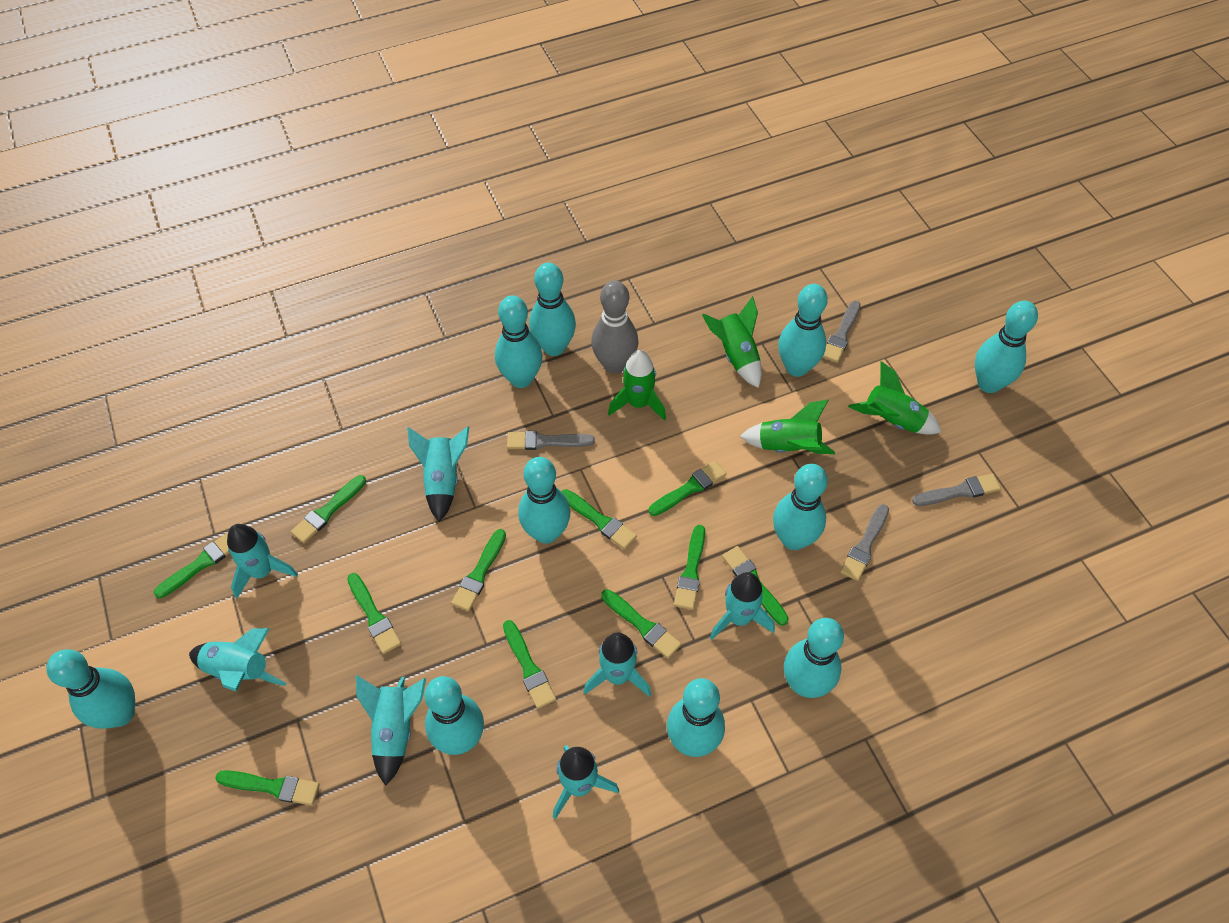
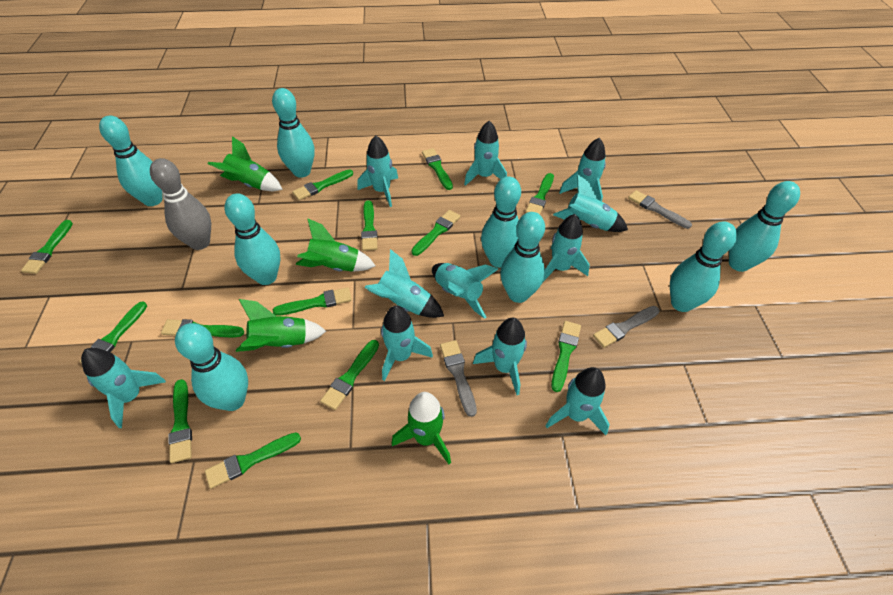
green brush: [154,532,229,598] [215,770,320,806] [291,475,366,543] [347,573,401,654] [451,529,506,611] [503,620,556,709] [561,489,637,549] [601,589,681,659] [649,461,727,516] [674,525,705,610] [722,546,789,626] = 11 -> [21,220,73,274] [80,301,147,363] [161,319,244,337] [168,379,192,463] [205,433,301,489] [273,287,352,316] [292,169,353,200] [320,340,379,410] [361,200,378,251] [411,210,460,256] [422,148,453,190] [526,173,554,214] [551,321,581,392] = 13
grey brush: [507,431,595,450] [822,301,860,363] [840,504,889,581] [912,474,1001,506] = 4 -> [440,340,477,417] [593,306,660,348] [628,190,692,229] = 3
turquoise bowling pin: [46,649,135,729] [425,676,484,755] [495,295,542,388] [518,457,570,544] [529,263,576,356] [667,678,725,757] [773,464,828,550] [778,284,828,377] [784,618,844,698] [975,301,1038,393] = 10 -> [99,116,163,206] [175,323,248,411] [225,194,281,285] [272,88,315,178] [481,177,521,268] [500,212,545,303] [670,221,737,312] [729,181,800,272] = 8
turquoise rocket: [189,628,286,692] [227,524,298,599] [356,675,426,786] [407,426,469,522] [553,745,619,819] [583,632,651,697] [710,572,775,640] = 7 -> [81,348,166,428] [357,135,398,207] [364,249,444,318] [381,306,433,381] [432,263,498,319] [464,121,507,186] [473,318,527,395] [542,214,590,283] [546,367,610,435] [553,174,628,232] [559,138,606,201] = 11

